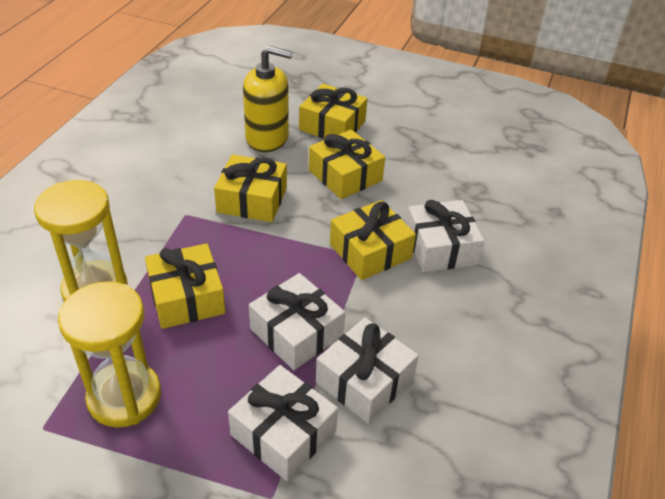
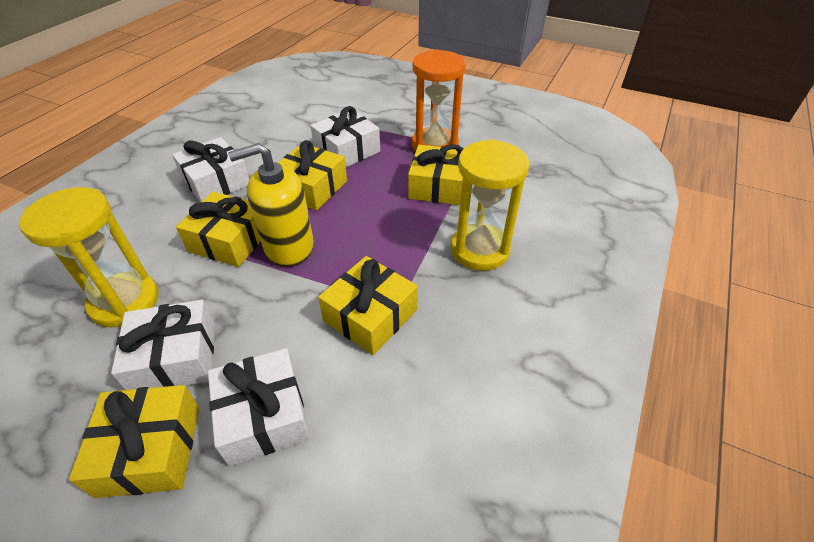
orange hourglass: none = 0 -> [412,49,466,152] = 1

